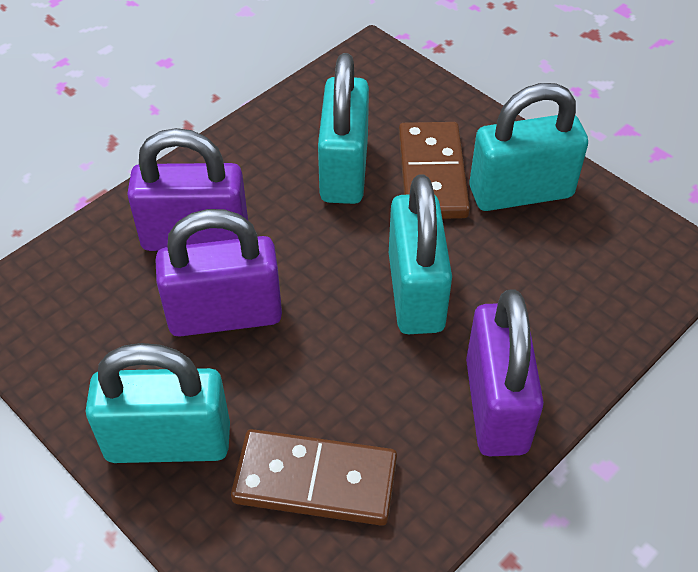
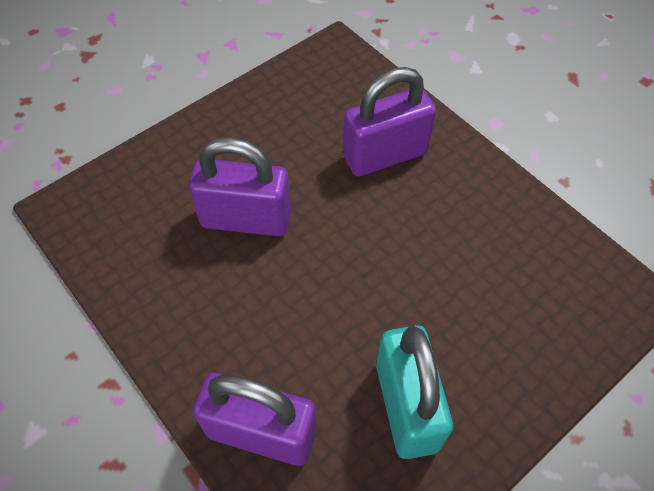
brown domino: [231,429,397,526] [399,122,470,219] = 2 -> none = 0
turquoise padlock: [86,343,230,463] [318,53,369,204] [389,174,452,334] [470,83,588,211] = 4 -> [376,325,453,459] = 1

